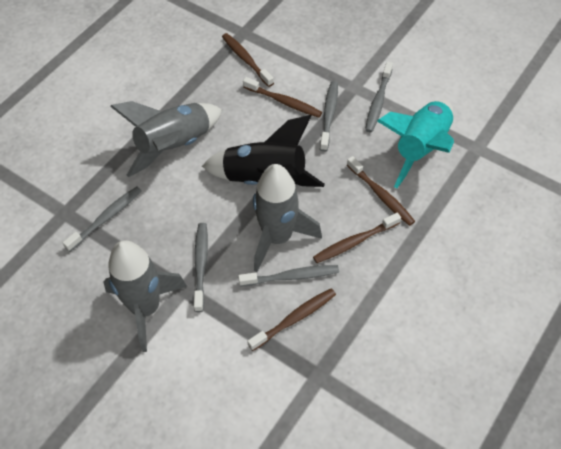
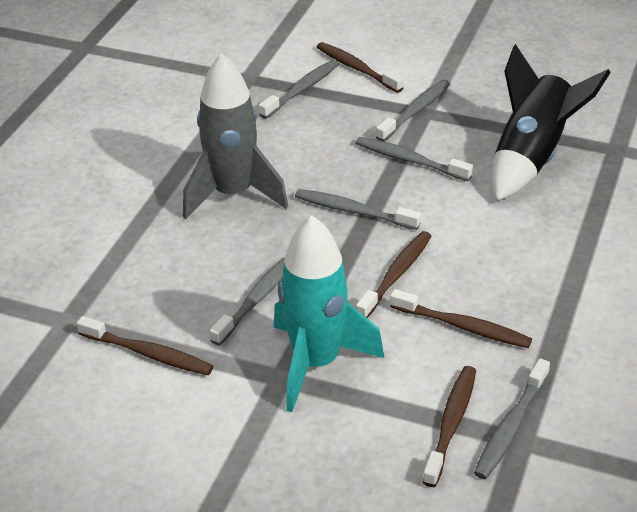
grey rocket: [104,240,187,352] [110,101,222,177] [253,164,322,272] = 3 -> [183,53,288,219] = 1
grey toothbrush: [62,187,142,252] [194,223,208,312] [238,265,339,287] [320,81,338,151] [365,62,393,132] = 5 -> [210,258,284,346] [259,60,339,119] [295,189,421,230] [356,137,473,181] [376,80,450,141] [474,358,550,479] = 6

